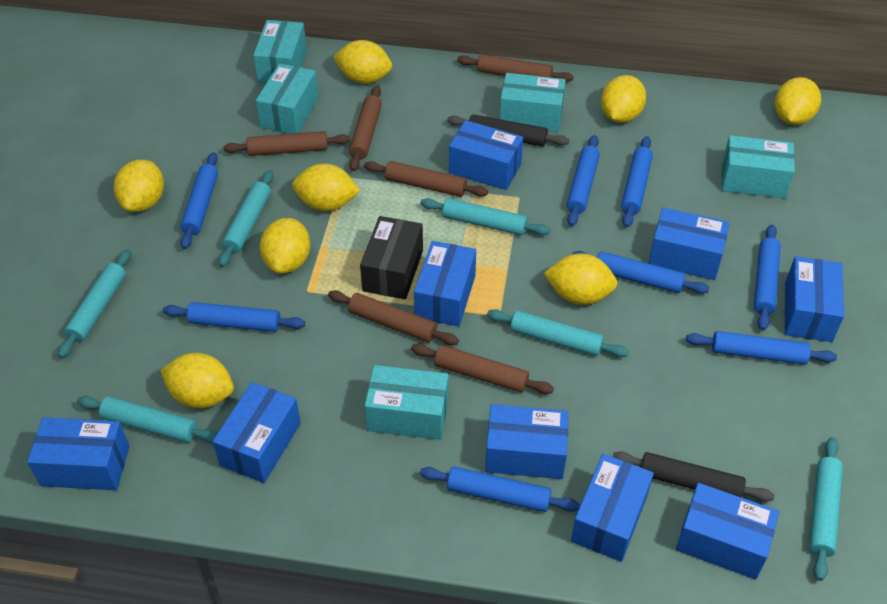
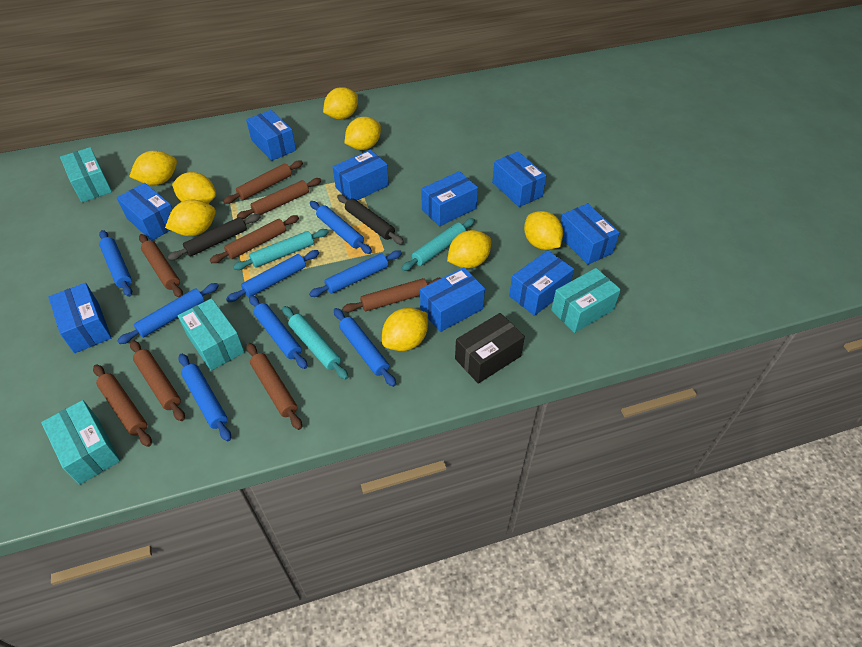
brown rolling pin: [223,131,350,156] [328,290,459,345] [349,85,382,171] [364,161,488,197] [411,343,554,394] [457,54,573,82] = 6 -> [93,364,152,447] [130,340,185,421] [139,234,183,297] [210,215,299,263] [223,160,303,204] [237,178,321,219] [246,343,302,430] [342,278,441,312] = 8
turquoise box: [253,20,307,83] [256,63,319,134] [365,365,449,440] [500,73,566,132] [721,135,795,199] = 5 -> [41,400,120,485] [60,147,112,202] [178,298,245,371] [551,268,621,333] = 4
turquoise rolling pin: [58,249,131,358] [77,396,217,443] [218,170,274,267] [421,198,550,235] [487,309,629,357] [809,437,843,581] = 6 -> [233,229,329,270] [282,306,348,380] [401,218,475,271] = 3

